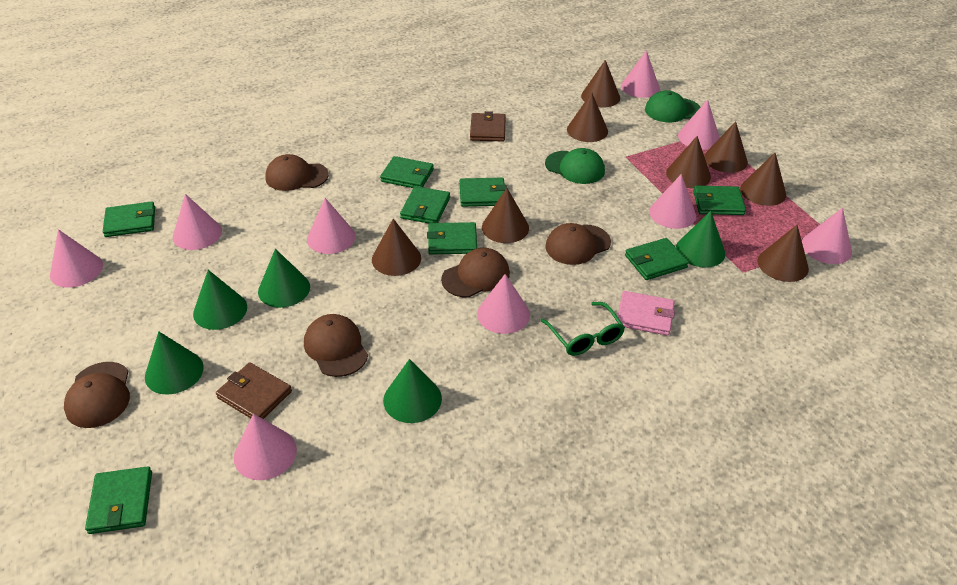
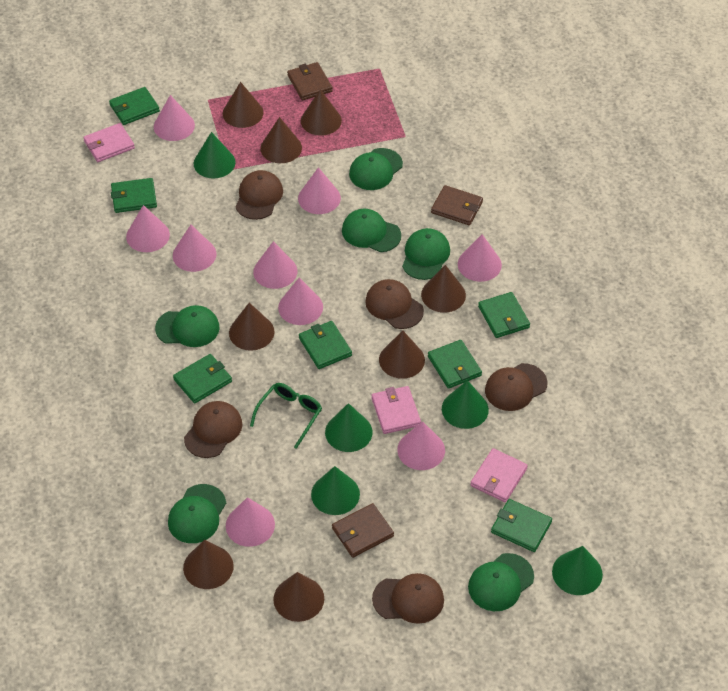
brown wallet: [216,362,292,419] [470,111,506,141] = 2 -> [287,62,333,100] [332,503,394,558] [431,185,483,225] = 3
green cap: [545,148,605,184] [645,90,700,122] = 2 -> [155,305,220,347] [168,484,226,543] [342,209,401,252] [349,148,403,190] [402,228,450,280] [468,553,534,611] = 6
green wallet: [85,466,152,534] [103,201,155,237] [380,156,434,188] [400,186,450,223] [427,222,477,255] [460,178,507,207] [625,238,689,280] [693,186,746,215] = 8 -> [109,87,160,125] [111,178,157,213] [173,354,232,403] [299,321,352,369] [428,340,482,389] [478,292,530,338] [491,499,552,552] = 7
pink wallet: [616,291,675,336] = 1 -> [83,123,135,162] [371,386,421,434] [470,448,528,502] = 3

